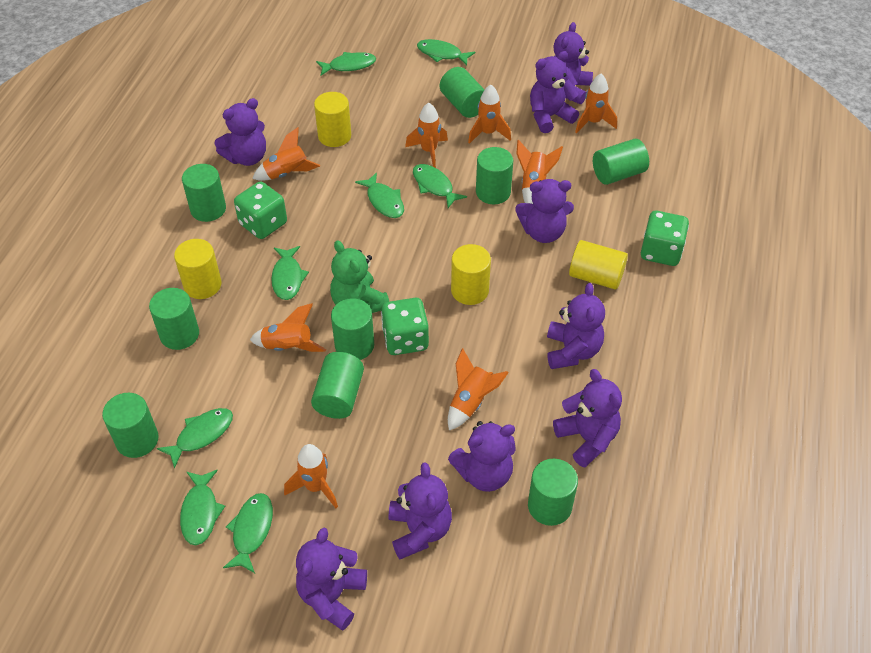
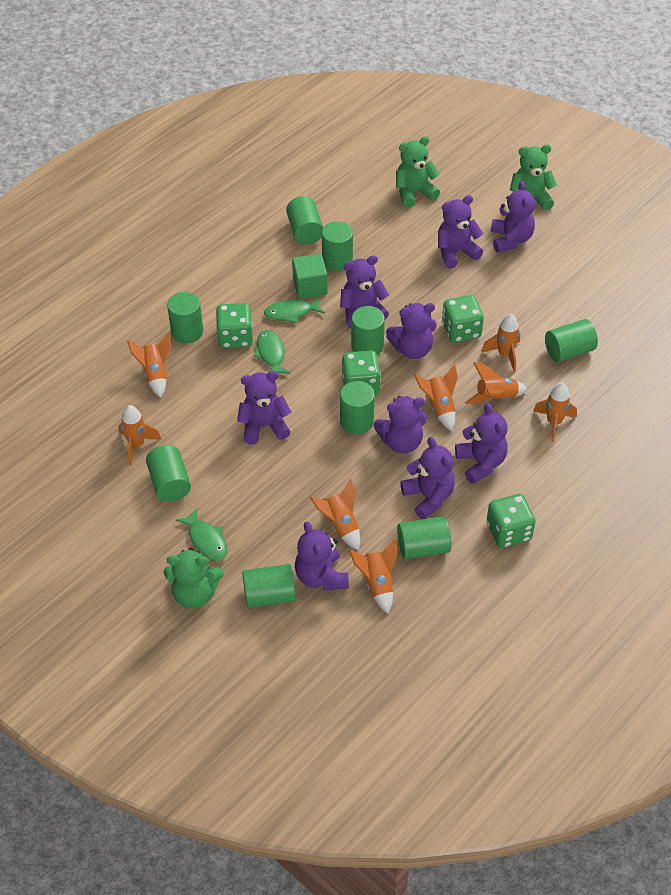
green cube: none = 0 -> [292,254,327,299] = 1
green dice: [234,182,287,239] [381,298,429,355] [641,211,689,266] = 3 -> [216,303,253,348] [342,350,381,395] [442,295,484,343] [487,494,536,548] = 4
green fish: [157,408,233,469] [180,470,225,545] [223,493,273,573] [271,246,309,300] [316,52,376,76] [355,172,404,218] [413,164,467,208] [417,39,475,66] = 8 -> [176,508,227,561] [253,330,290,374] [264,297,325,323] = 3
green teddy bear: [330,240,389,313] = 1 -> [164,547,224,609] [396,136,440,208] [510,145,557,210] = 3
yellow cylinder: [174,239,222,299] [314,92,351,147] [451,244,491,305] [569,240,628,290] = 4 -> none = 0

